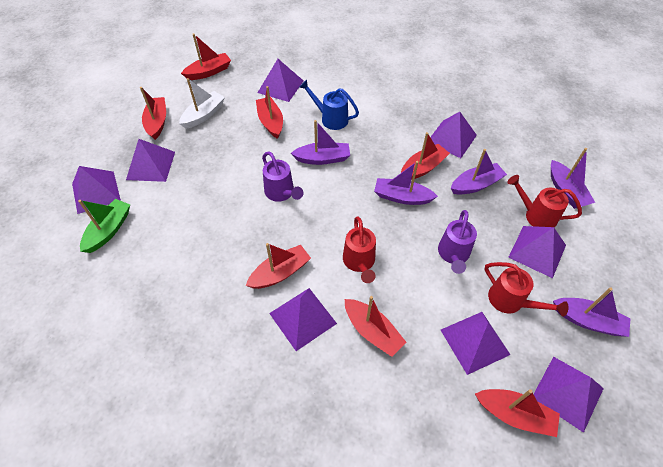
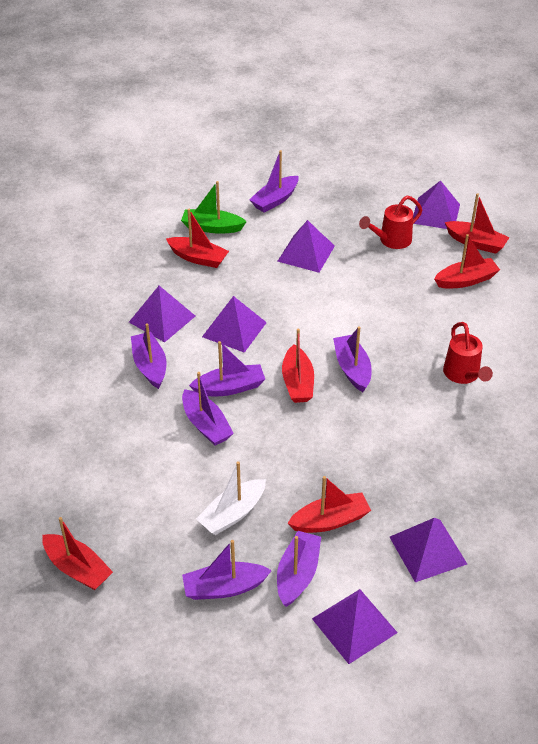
blue watering can: [299,80,359,130] = 1 -> none = 0
purple boat: [291,120,350,165] [374,161,438,205] [451,149,507,195] [551,148,596,209] [553,287,631,337] = 5 -> [131,323,166,389] [182,372,234,446] [182,540,272,600] [189,341,265,396] [249,150,299,212] [277,531,321,607] [333,326,372,392] = 7
purple pyramid: [72,166,121,214] [126,139,175,182] [257,59,303,102] [269,288,337,351] [431,112,477,158] [441,312,510,375] [508,226,566,278] [534,357,604,433] = 8 -> [129,286,195,342] [202,296,267,353] [278,220,335,273] [312,589,398,664] [390,518,467,582] [413,180,460,229] = 6
purple watering can: [262,151,303,202] [438,210,477,274] = 2 -> none = 0
red boat: [140,87,166,140] [181,33,231,80] [246,243,311,289] [256,86,283,139] [345,296,407,357] [401,132,450,180] [475,389,560,437] = 7 -> [42,517,113,590] [166,209,229,268] [282,329,314,403] [287,476,371,533] [434,234,500,288] [445,193,510,254] = 6
red watering can: [343,217,376,283] [485,262,569,317] [507,175,582,228] = 3 -> [359,196,422,249] [443,322,493,384] = 2

